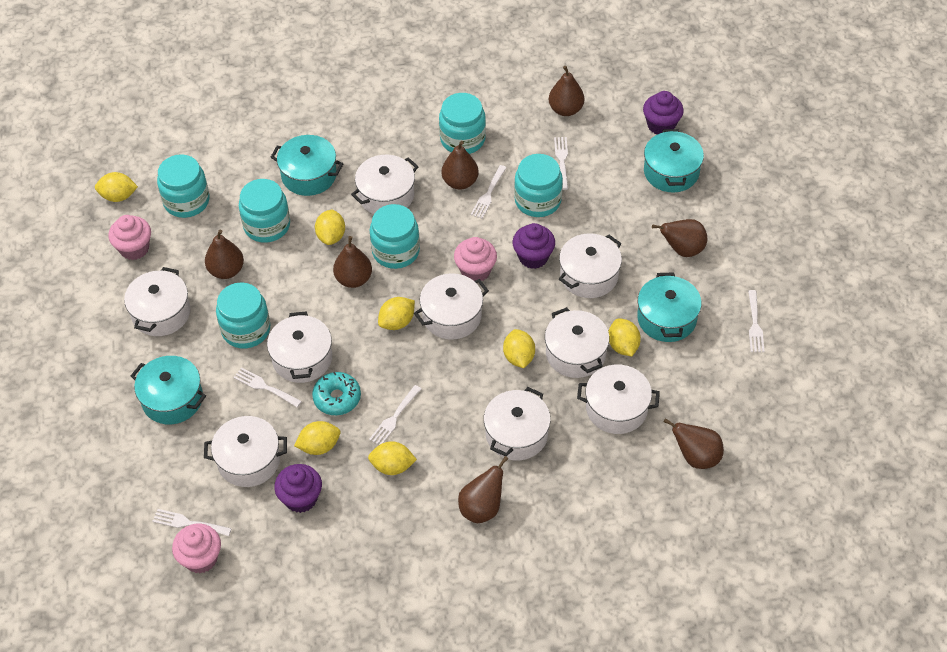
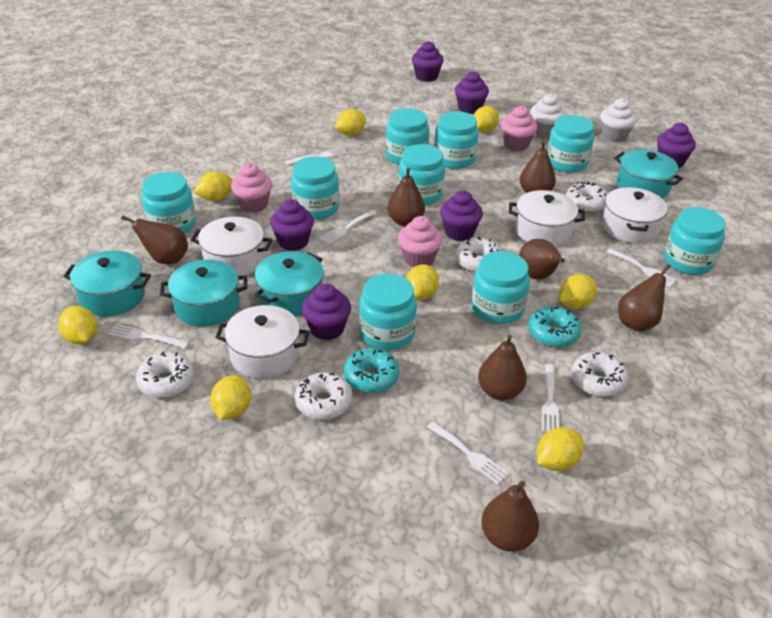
purple cupcake: [274,464,322,513] [513,223,555,269] [643,91,684,135] = 3 -> [270,199,314,251] [301,283,351,340] [412,41,444,82] [440,190,483,241] [455,71,489,114] [657,123,696,168] = 6
turquoise donut: [312,372,361,415] = 1 -> [344,348,399,393] [528,307,582,347] = 2
turquoise jar: [157,154,209,218] [216,282,270,349] [239,179,290,243] [370,204,420,269] [439,93,486,154] [514,154,563,217] = 6 -> [141,172,196,234] [291,156,339,220] [359,274,417,350] [386,108,429,165] [398,144,445,205] [434,111,479,169] [471,251,530,324] [547,115,594,172] [664,207,726,275] = 9
white cupcake: none = 0 -> [530,93,566,138] [601,98,637,142] = 2
white donut: none = 0 -> [136,352,194,398] [294,372,352,420] [455,237,501,272] [566,181,608,213] [571,352,628,397] = 5
white pot: [124,267,190,336] [204,416,287,487] [267,312,332,383] [351,155,418,214] [414,273,489,340] [484,387,551,460] [545,307,609,378] [559,233,622,298] [577,365,660,434] = 9 -> [191,217,273,276] [215,305,310,379] [509,190,585,246] [602,187,667,243] = 4
yellow lemon: [95,172,138,202] [294,421,340,455] [315,209,345,245] [368,441,417,475] [378,297,415,330] [503,329,535,368] [608,318,641,356] = 7 -> [58,306,98,344] [194,171,233,201] [210,375,251,420] [335,109,366,136] [406,264,439,300] [473,106,499,133] [537,427,584,471] [559,274,597,309] = 8

